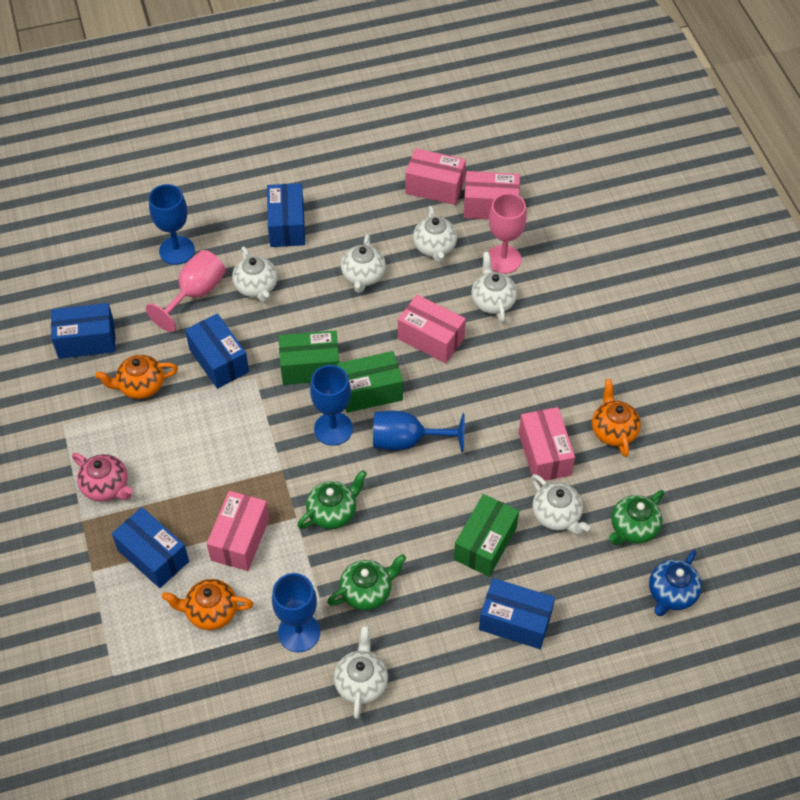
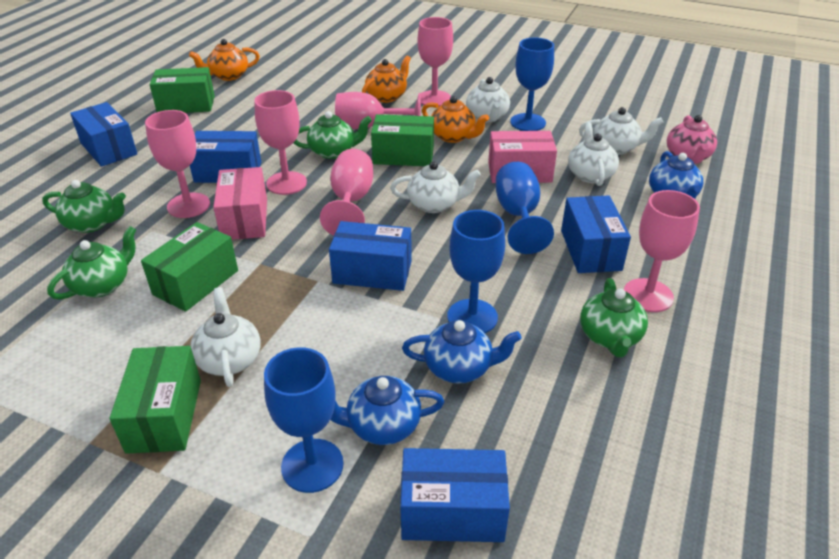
blue teapot: [649,550,702,616] = 1 -> [330,376,444,445] [402,320,522,384] [649,151,703,199] = 3
green box: [278,330,339,385] [337,351,403,413] [454,494,519,577] = 3 -> [110,346,201,454] [141,222,238,312] [150,67,215,113] [371,114,434,166] = 4
green teapot: [297,470,367,529] [327,554,406,611] [609,490,664,545] = 3 -> [42,180,126,233] [47,226,136,300] [294,111,372,159] [580,278,648,357] = 4
pink box: [207,491,269,571] [398,294,466,363] [405,148,466,205] [463,171,520,220] [519,407,575,482] = 5 -> [213,167,267,240] [488,131,557,183] = 2
pink goblet: [146,250,226,332] [488,193,527,274] = 2 -> [145,110,210,218] [254,90,307,195] [320,149,373,235] [335,92,421,129] [417,17,453,107] [624,190,700,312] = 6
white teapot: [232,246,277,303] [334,626,388,719] [341,234,386,293] [413,206,457,264] [471,252,517,323] [531,474,590,535] = 6 -> [191,287,261,387] [390,161,481,213] [466,77,510,122] [568,122,619,186] [579,107,663,155] = 5

